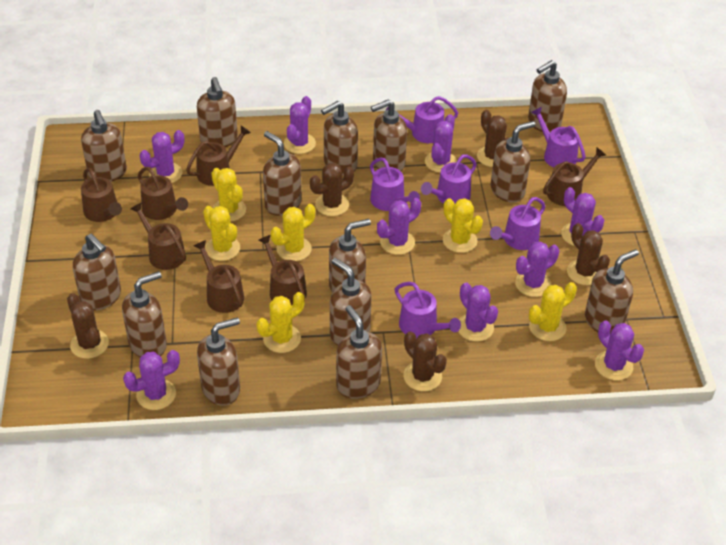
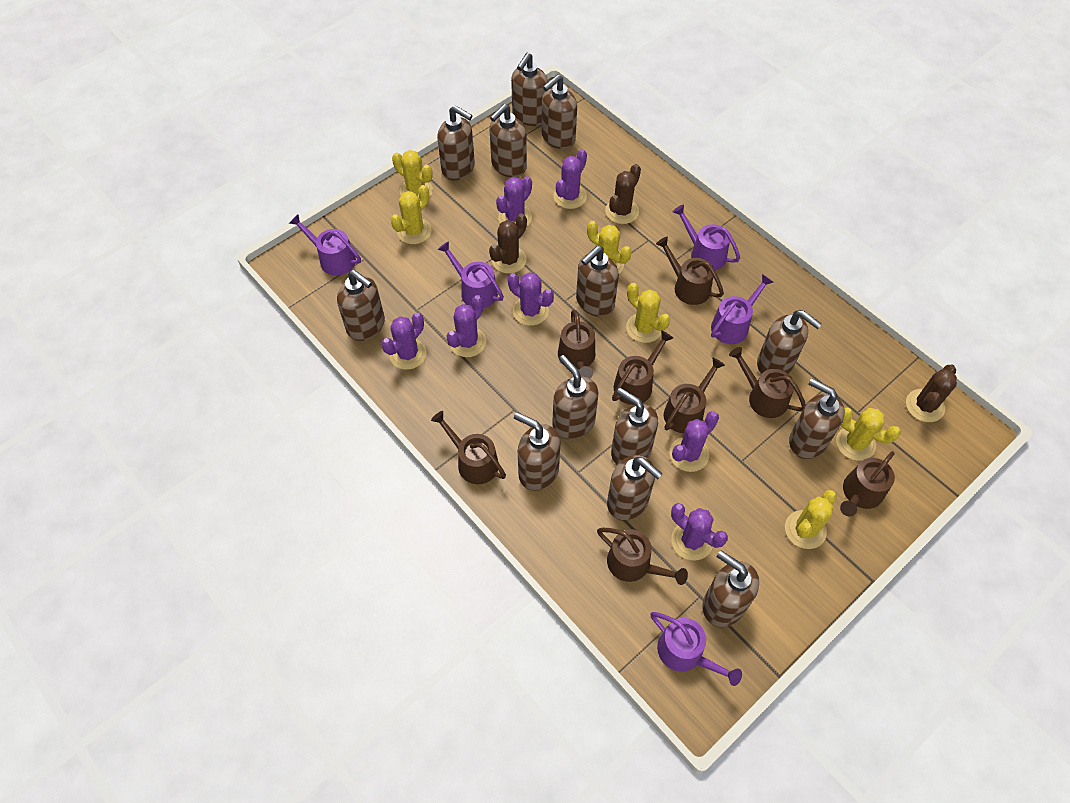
brown cactus: [67,293,109,359] [310,163,354,216] [403,331,447,391] [477,110,509,167] [567,223,610,285] = 5 -> [489,214,527,274] [605,164,641,224] [906,365,957,422] = 3
brown soap dispenser: [73,234,121,310] [81,110,127,182] [122,271,167,357] [197,77,238,147] [197,317,240,406] [263,131,302,216] [321,101,358,176] [329,219,371,293] [330,258,372,346] [336,305,382,399] [371,99,407,171] [491,121,535,203] [528,60,567,132] [585,249,639,333] = 14 -> [337,270,385,341] [437,105,475,180] [490,104,527,177] [511,53,548,126] [514,412,561,491] [541,75,577,149] [552,355,598,439] [576,246,619,317] [607,455,663,521] [611,388,658,465] [702,550,759,627] [757,310,822,374] [789,378,845,459] = 13
brown watering can: [81,168,122,222] [130,202,186,270] [138,167,188,220] [186,126,251,186] [194,240,244,313] [259,235,307,305] [543,148,606,206] = 7 -> [431,411,506,484] [558,310,595,379] [597,528,688,585] [612,330,673,405] [656,237,724,305] [664,357,725,433] [729,347,806,418] [840,451,895,516] = 8
purple cactus: [123,350,180,410] [140,130,184,183] [284,96,316,154] [377,198,421,255] [425,114,457,173] [458,283,498,342] [515,242,559,297] [561,187,604,246] [595,320,644,380] = 9 -> [381,313,426,370] [446,295,486,357] [496,176,532,226] [508,272,554,326] [553,149,587,209] [669,411,719,472] [671,503,728,561] = 7
purple watering can: [370,157,420,211] [385,96,458,143] [395,282,461,338] [421,154,477,203] [490,197,546,250] [531,107,586,167] = 6 -> [289,214,361,275] [438,241,504,308] [651,612,742,686] [673,204,740,270] [711,274,773,344] = 5

